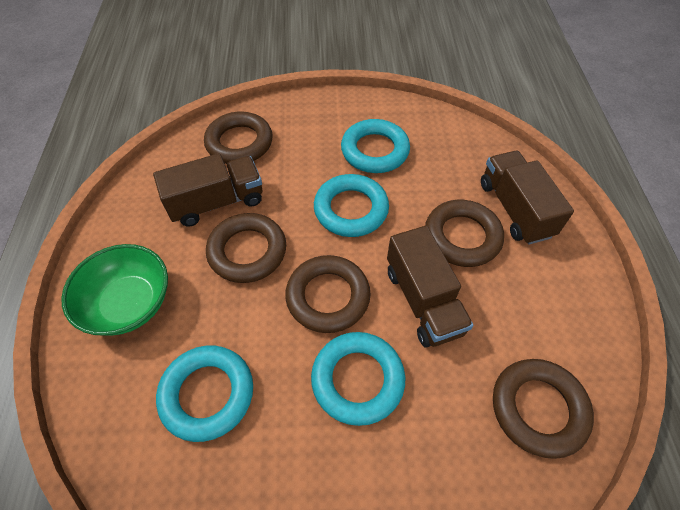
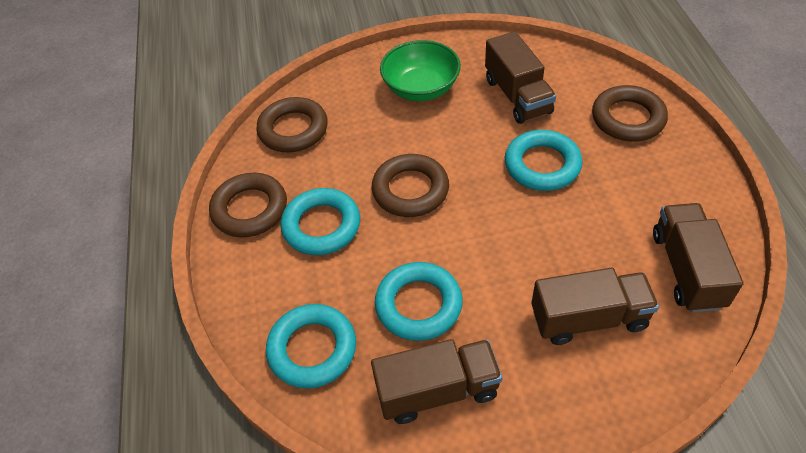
brown ring: [204,111,273,164] [206,213,286,283] [285,255,371,333] [425,200,504,267] [493,359,594,459] = 5 -> [209,173,287,237] [256,97,328,152] [372,154,449,217] [592,85,668,142] = 4
brown truck: [153,153,262,227] [387,226,473,348] [481,151,574,245] = 3 -> [371,339,502,424] [485,31,556,124] [531,268,659,345] [653,203,744,313] = 4

